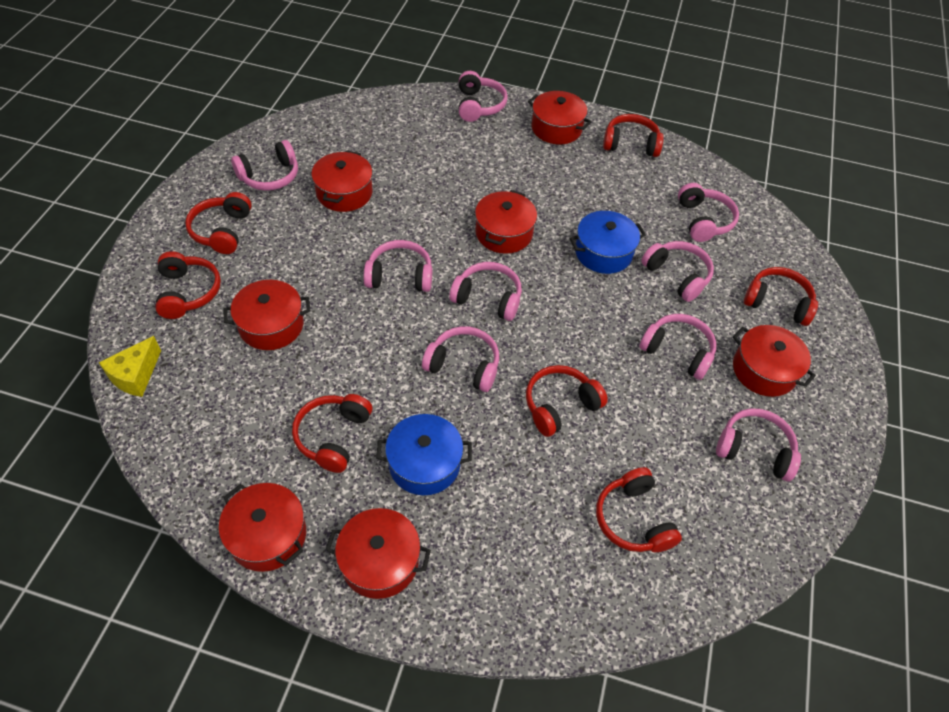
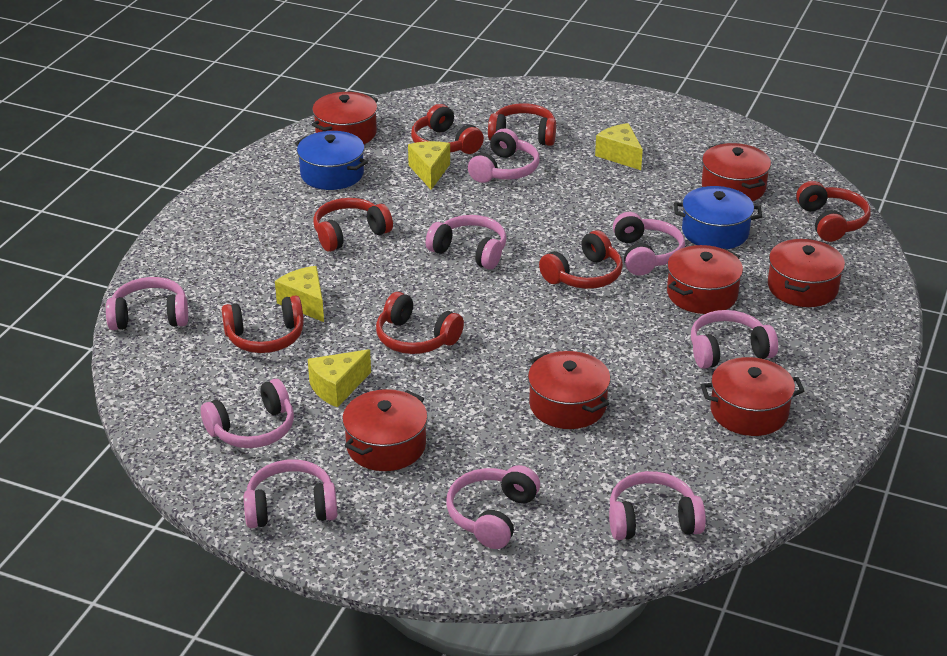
yellow cheese: [99,336,161,397] = 1 -> [275,266,324,322] [308,349,371,408] [408,141,450,190] [595,123,643,170] = 4

